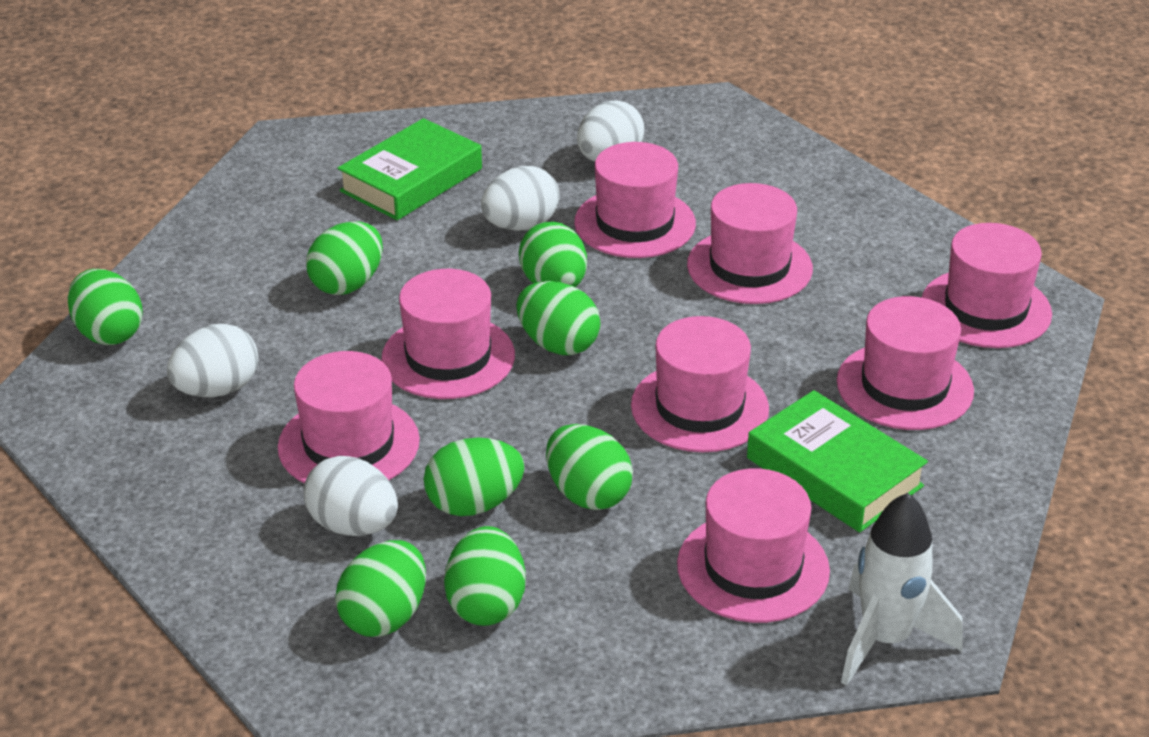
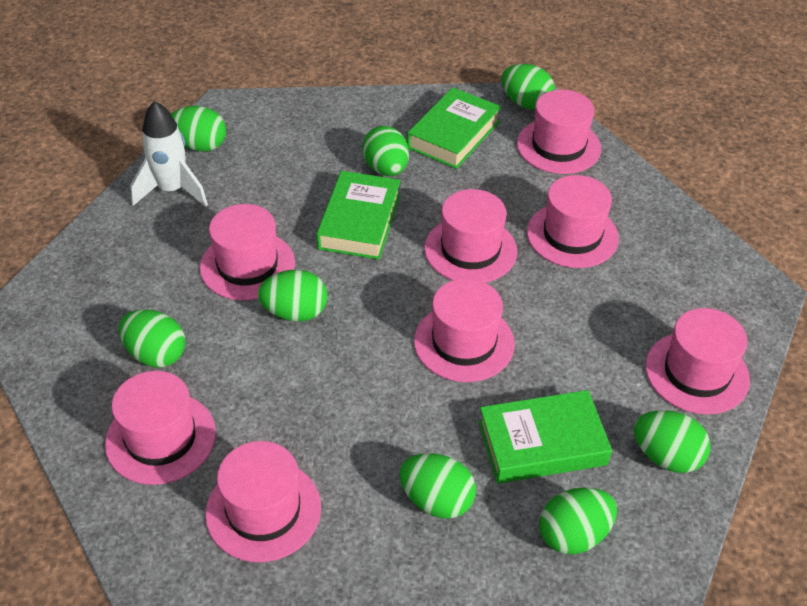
green book: [337,118,482,220] [747,390,928,532] = 2 -> [316,171,401,260] [407,88,501,169] [478,390,612,483] = 3
white egg: [167,324,258,397] [304,456,398,536] [481,166,560,231] [577,100,644,162] = 4 -> none = 0

